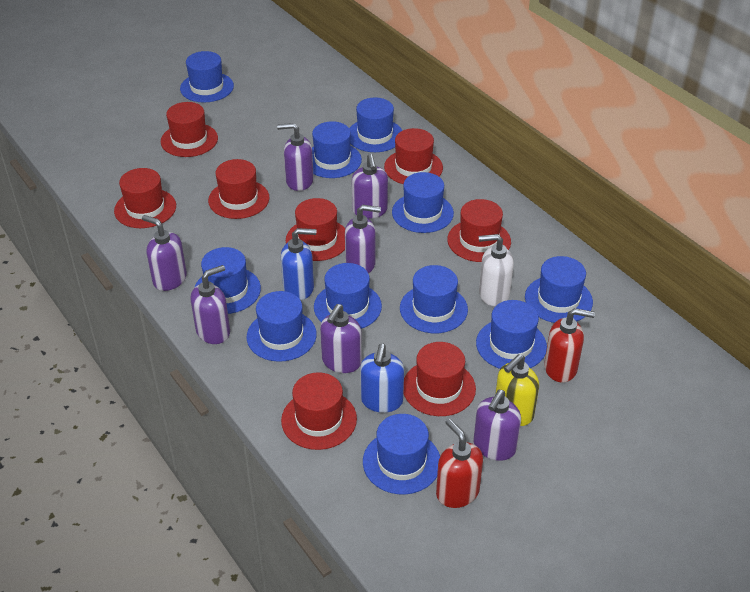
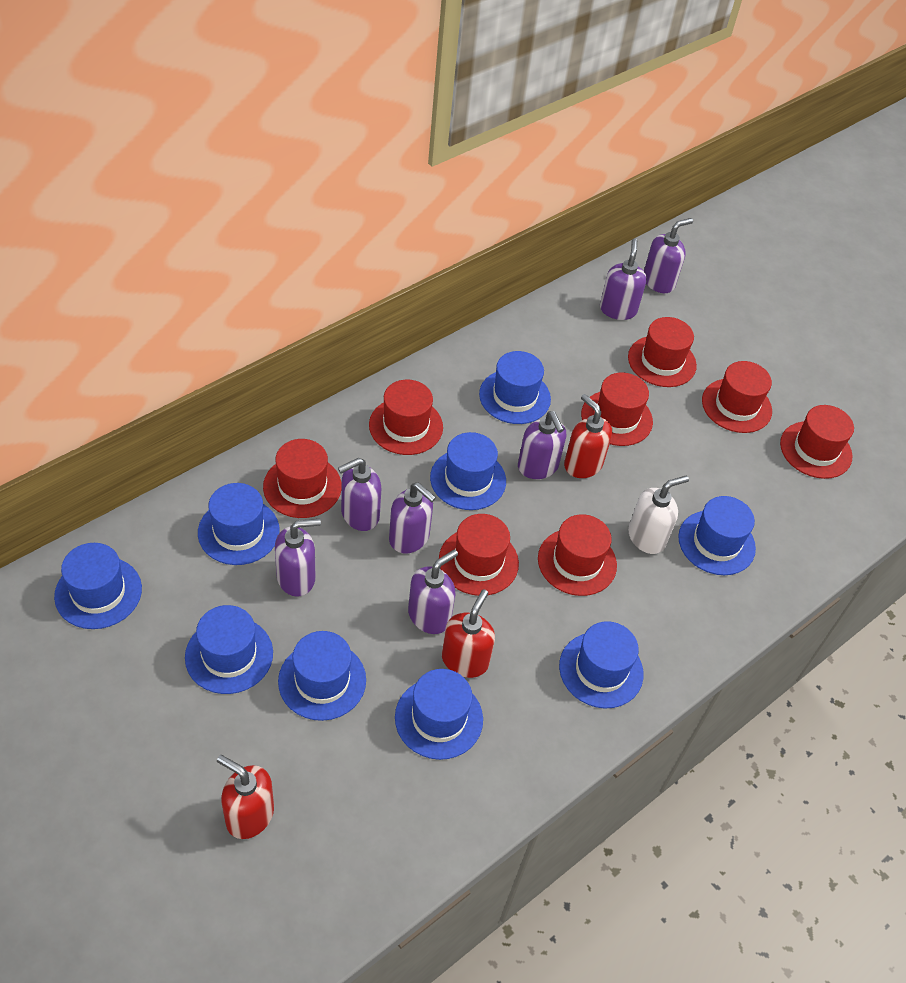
blue hat: [180,51,234,102] [194,247,261,314] [247,291,317,362] [312,121,362,178] [314,263,382,329] [349,98,402,152] [363,414,440,494] [392,172,454,233] [400,265,468,333] [476,300,547,369] [525,256,593,323] = 11 -> [54,543,142,629] [185,605,273,694] [198,483,279,565] [278,631,366,721] [395,669,483,760] [430,432,506,510] [479,351,551,424] [559,621,644,709] [678,496,756,575] = 9
blue soap dispenser: [281,228,316,300] [360,344,404,413] = 2 -> none = 0
red soap dispenser: [436,419,483,508] [544,308,595,383] = 2 -> [217,755,274,839] [442,589,495,678] [564,394,612,478] = 3
yellow soap dispenser: [495,354,539,426] = 1 -> none = 0

